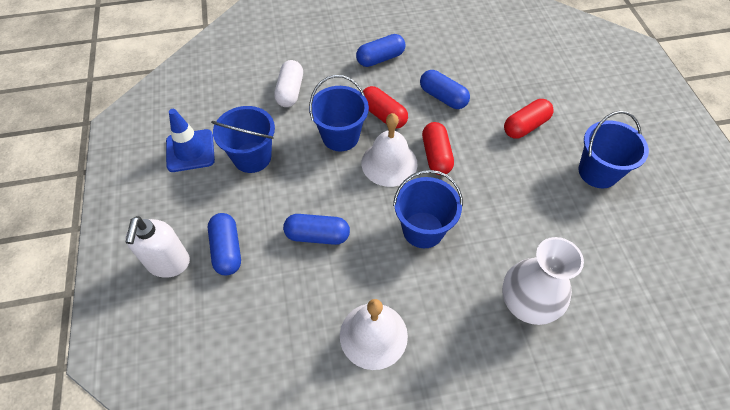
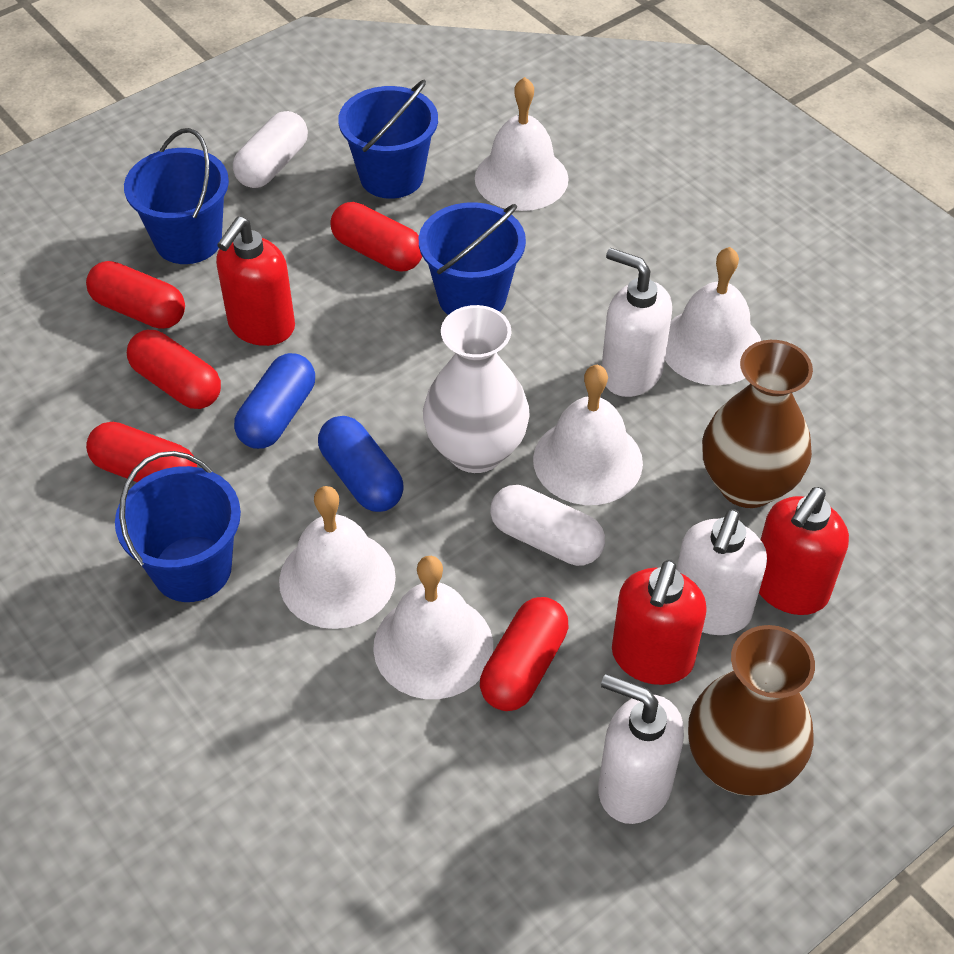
blue capsule: [208,213,241,275] [283,214,350,245] [356,34,405,67] [420,70,470,109] = 4 -> [234,353,315,449] [318,416,404,512] = 2
blue traffic cone: [166,109,215,172] = 1 -> none = 0
brown vase: none = 0 -> [688,625,815,796] [702,340,813,508] = 2
red capsule: [363,86,408,129] [422,122,454,175] [504,99,554,138] = 3 -> [86,261,185,329] [86,422,197,482] [127,330,221,409] [330,202,422,272] [480,597,568,711] = 5
red soap dispenser: none = 0 -> [216,217,295,346] [612,560,707,685] [759,487,849,615] = 3
white bell: [340,299,408,370] [362,113,418,187] = 2 -> [279,486,396,629] [373,556,493,699] [475,77,569,211] [533,365,643,505] [665,247,761,385] = 5
white capsule: [274,60,303,107] = 1 -> [233,111,308,188] [490,485,605,566] = 2
white soap dispenser: [125,216,190,278] = 1 -> [598,674,684,824] [602,248,672,397] [677,509,767,635] = 3

